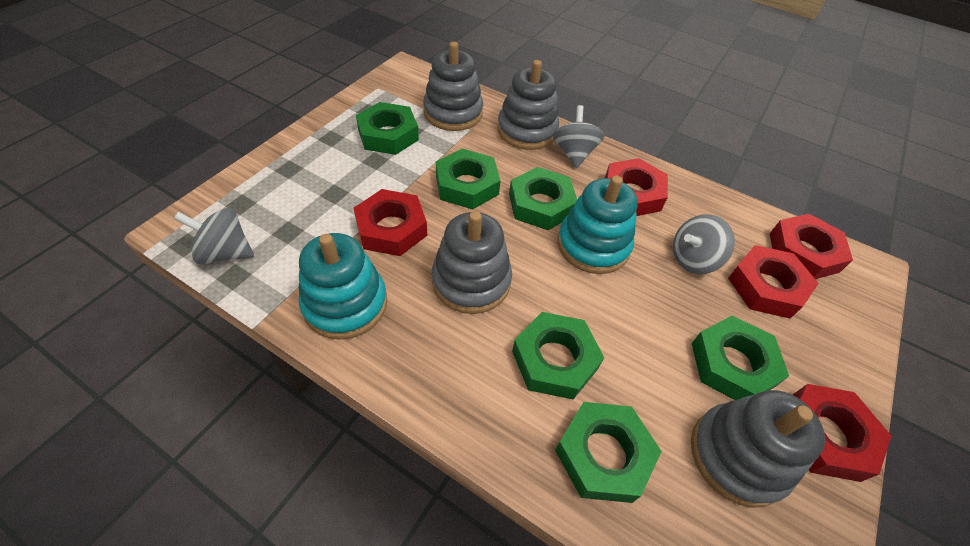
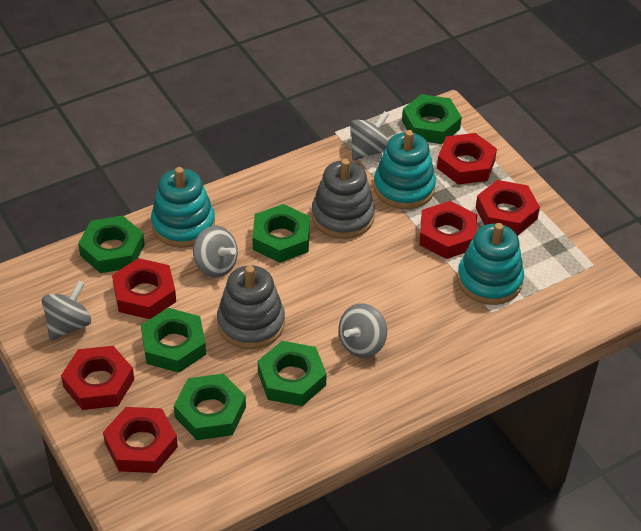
grey spinning top: [174,208,254,264] [553,105,605,168] [673,214,735,274] = 3 -> [42,281,91,341] [193,226,238,278] [338,303,387,358] [350,111,389,161] = 4
grey stacking toy: [423,41,483,131] [432,211,512,314] [497,60,559,150] [691,390,825,508] = 4 -> [217,265,285,349] [312,159,375,239] = 2
red nut: [354,189,427,256] [605,158,668,216] [728,245,819,319] [770,214,853,279] [793,384,891,482] = 5 -> [61,346,134,410] [103,407,178,473] [112,258,176,319] [419,201,477,259] [437,133,497,185] [476,180,540,235] = 6
turquoise stacking toy: [299,233,387,340] [558,175,638,274] = 2 -> [151,167,215,248] [374,130,436,209] [457,223,524,305] = 3

